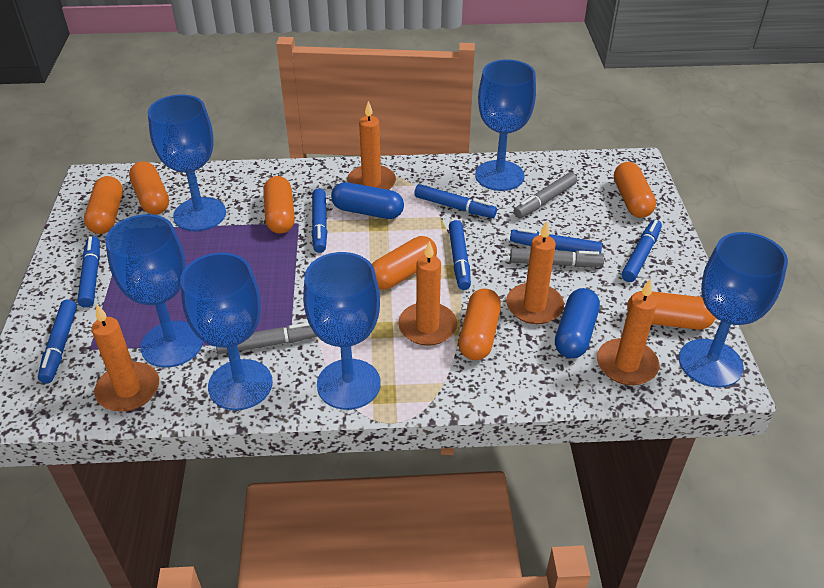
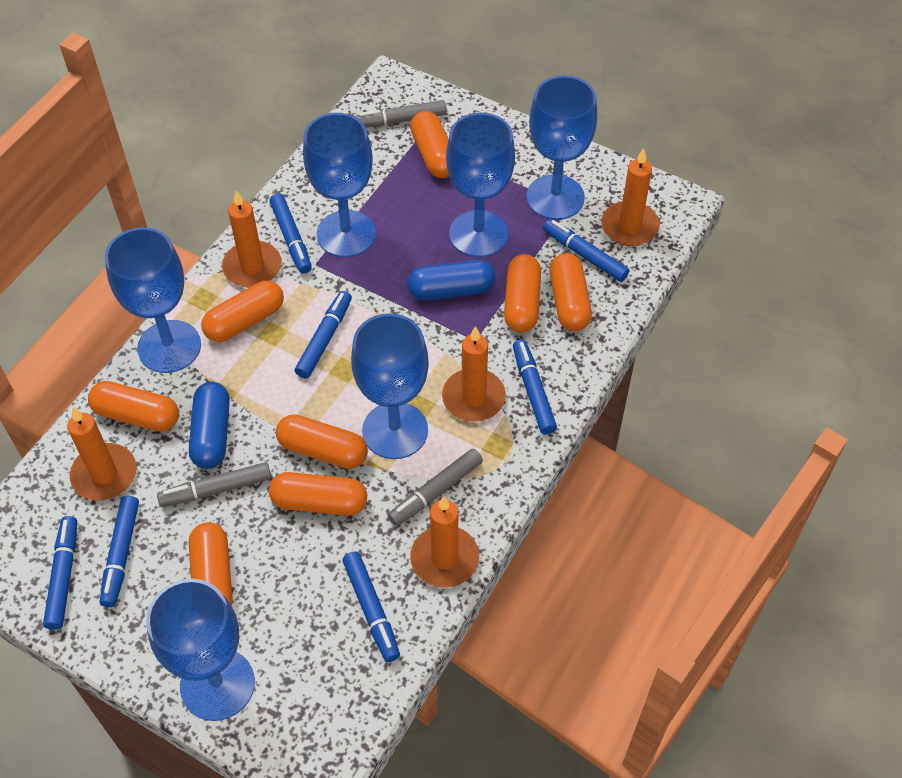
orange capsule: [84,176,123,234] [129,161,169,215] [263,176,295,234] [372,236,437,290] [459,289,501,360] [614,162,656,218] [627,291,716,330] = 7 -> [88,381,179,432] [189,522,232,605] [201,281,284,342] [269,472,367,516] [276,414,368,469] [410,111,449,178] [504,254,541,333] [549,253,592,331] = 8

